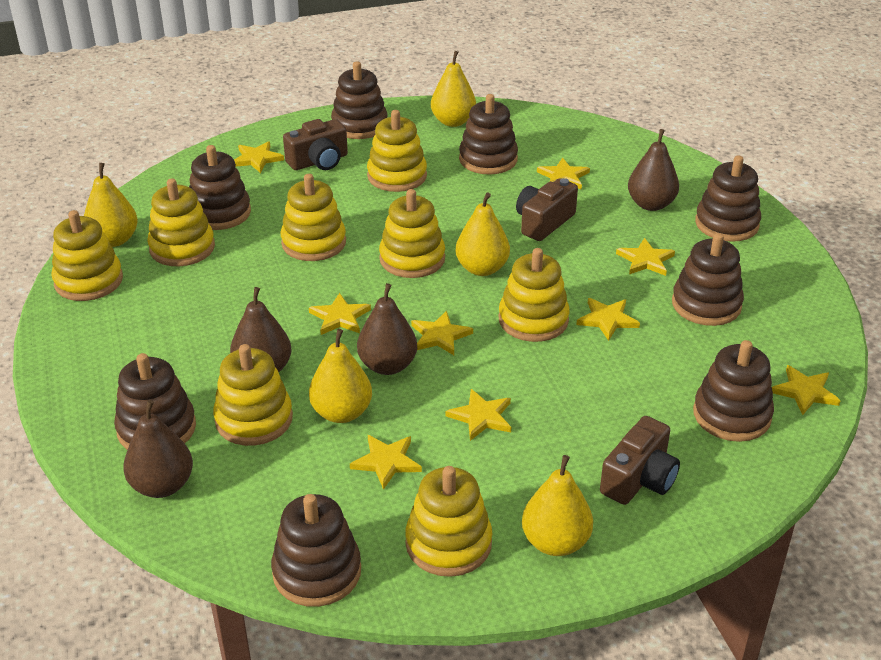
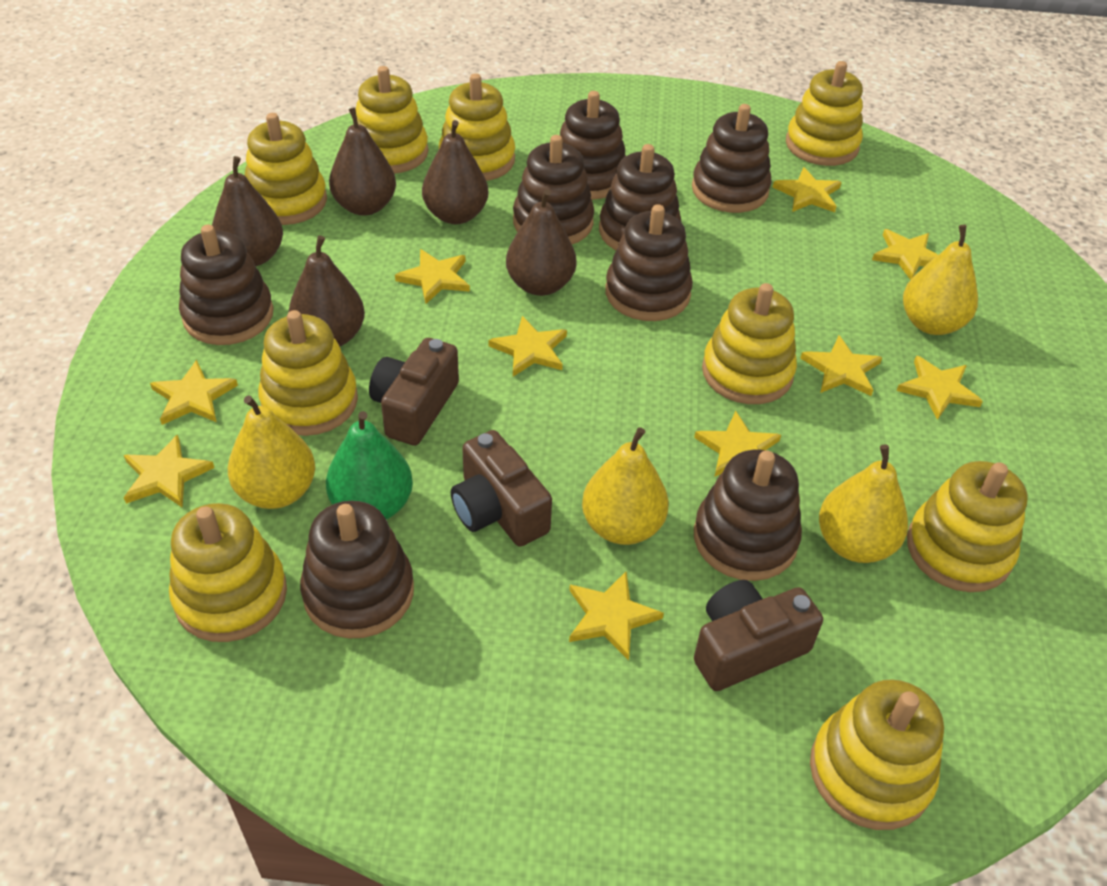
brown pear: [123,400,193,498] [230,287,292,372] [357,283,417,375] [628,129,679,211] = 4 -> [212,156,283,267] [288,236,365,346] [329,107,396,216] [422,120,489,224] [506,189,576,296] = 5
green pear: none = 0 -> [326,411,413,520] = 1
yellow pear: [84,163,138,247] [309,329,372,423] [431,51,476,127] [456,192,510,276] [522,455,593,556] = 5 -> [228,395,315,509] [582,427,669,545] [819,445,908,563] [903,225,978,335] = 4
yellow stacking toy: [51,210,123,301] [147,178,215,266] [213,344,293,446] [281,174,346,261] [367,110,427,192] [379,189,445,278] [405,466,492,577] [499,248,570,342] = 8 -> [169,503,287,642] [245,113,327,225] [258,310,358,436] [353,66,428,174] [439,73,515,181] [702,283,797,404] [786,61,863,166] [810,679,944,830] [907,461,1027,592] = 9
yellow star: [234,141,284,173] [309,293,371,335] [350,435,422,490] [411,311,473,355] [446,389,511,441] [537,158,590,190] [576,298,640,341] [616,238,675,276] [772,365,841,415] = 9 -> [124,434,214,508] [150,360,238,425] [395,249,470,304] [489,316,567,377] [569,571,664,661] [694,411,781,477] [773,167,841,212] [800,335,882,396] [872,229,938,280] [896,356,983,420] = 10

